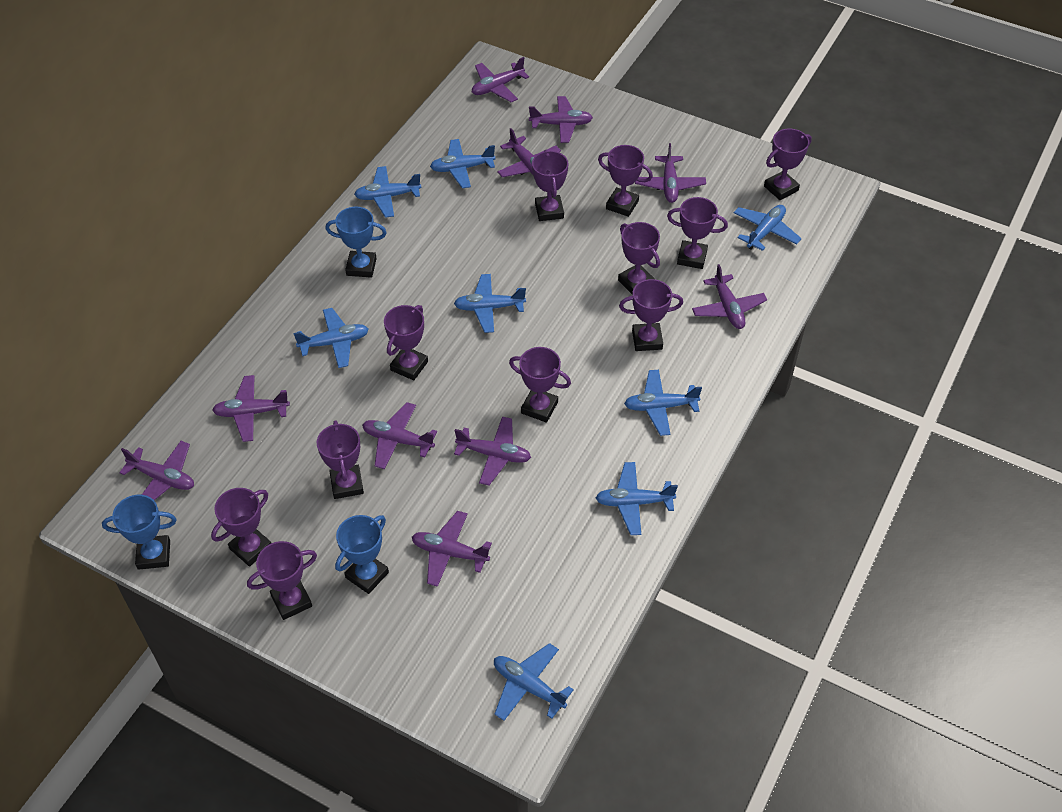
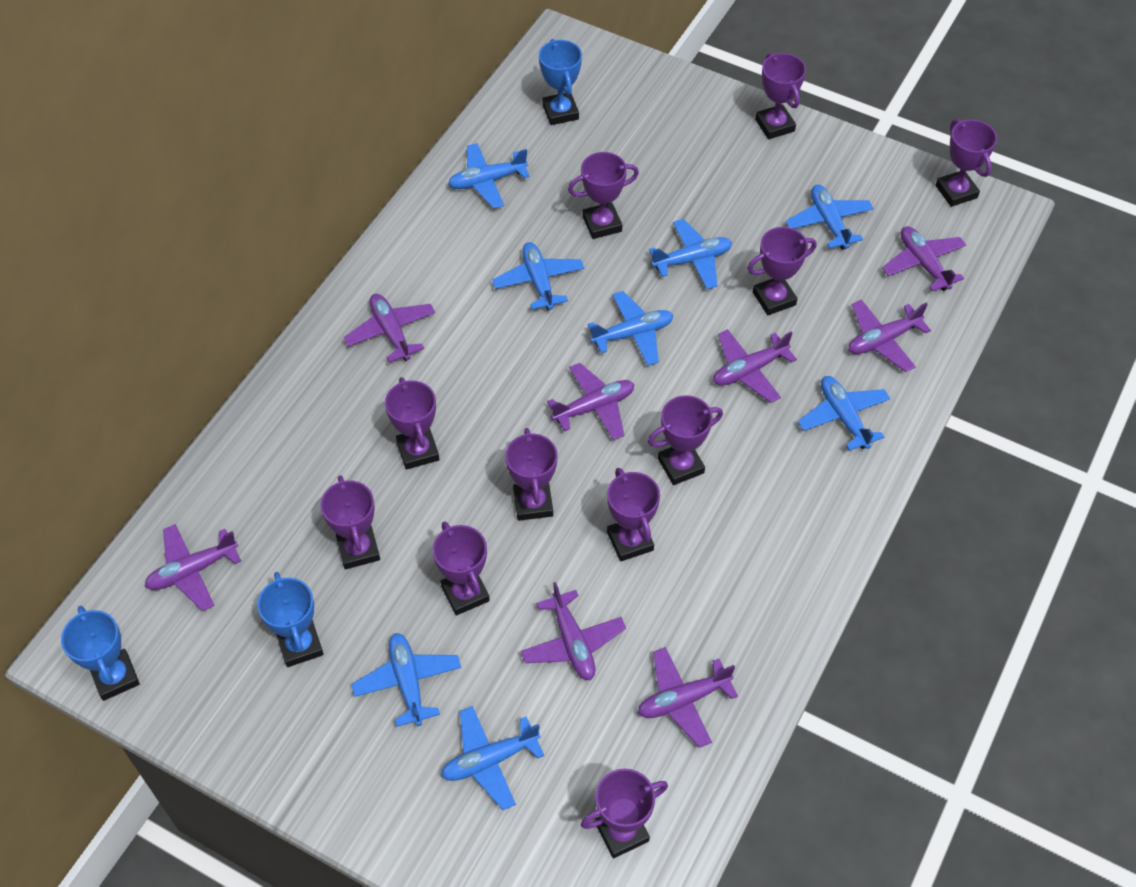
purple plane: [119,441,194,500] [212,375,290,442] [362,402,437,469] [412,511,492,587] [454,417,531,485] [472,57,529,102] [497,128,561,177] [529,96,593,143] [635,143,706,203] [692,264,767,329] = 10 -> [145,524,241,611] [343,294,435,363] [520,582,626,680] [547,363,634,440] [638,647,738,748] [713,329,797,403] [848,299,931,372] [882,226,966,292] = 8

